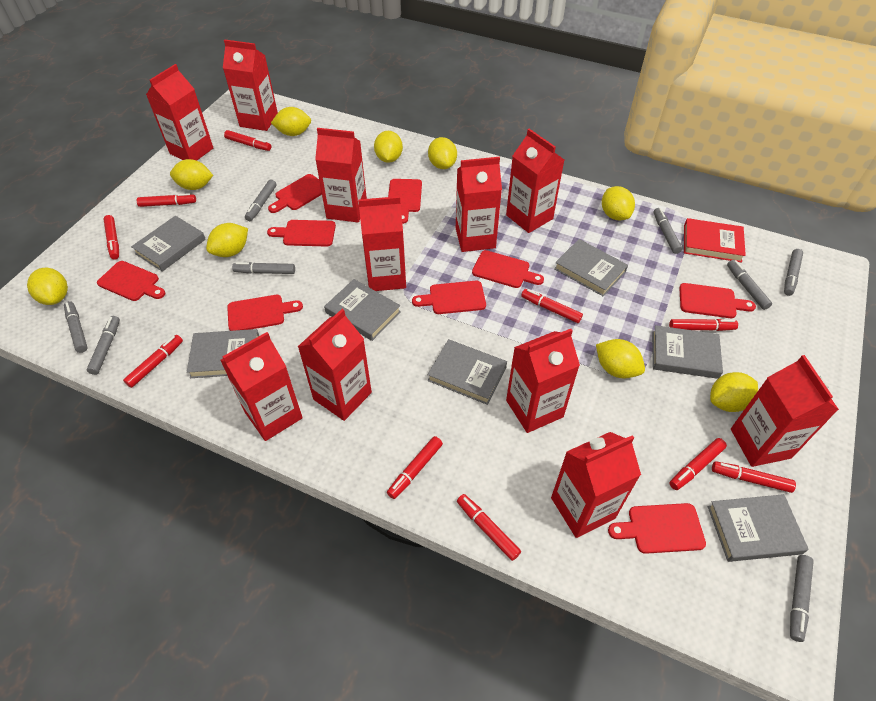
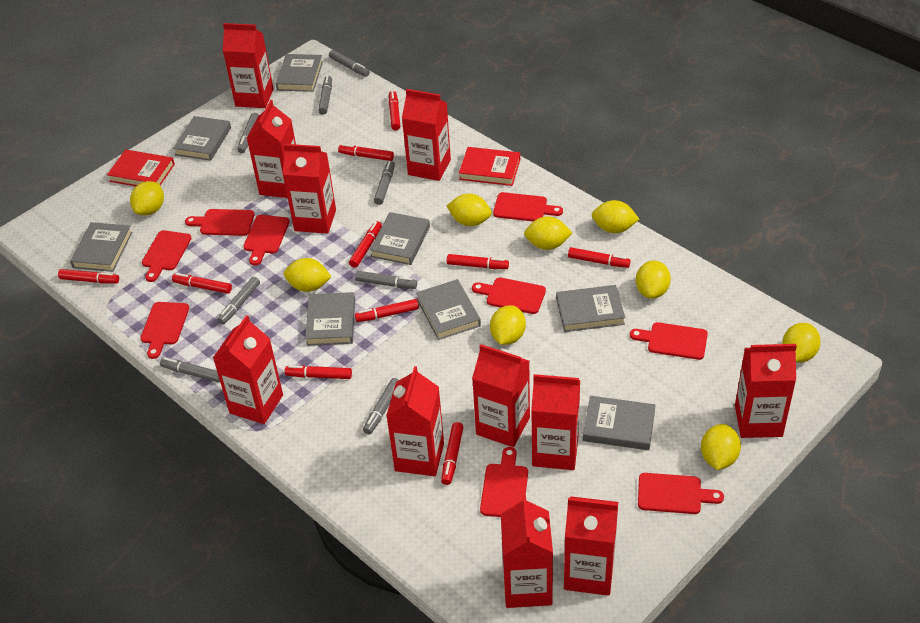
grey book: [131,216,206,272] [187,329,259,378] [324,279,401,341] [427,339,507,405] [554,239,628,297] [652,325,723,379] [708,494,809,562] = 7 -> [70,222,133,272] [173,116,231,161] [276,54,323,92] [305,292,355,346] [370,212,430,265] [416,279,481,340] [556,285,625,332] [583,396,656,450] = 8
red book: [684,218,746,263] = 1 -> [107,150,175,186] [459,147,520,186] = 2

